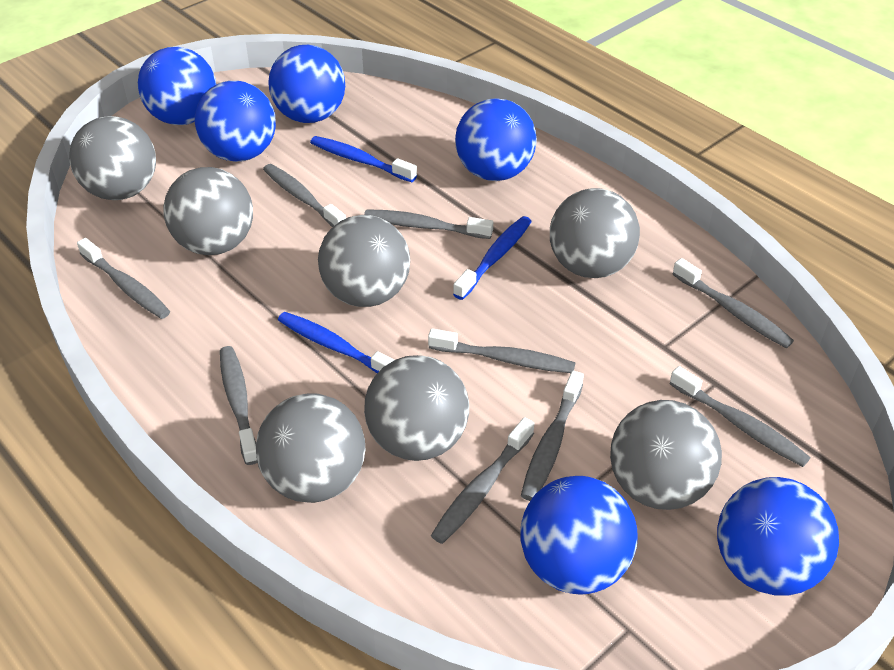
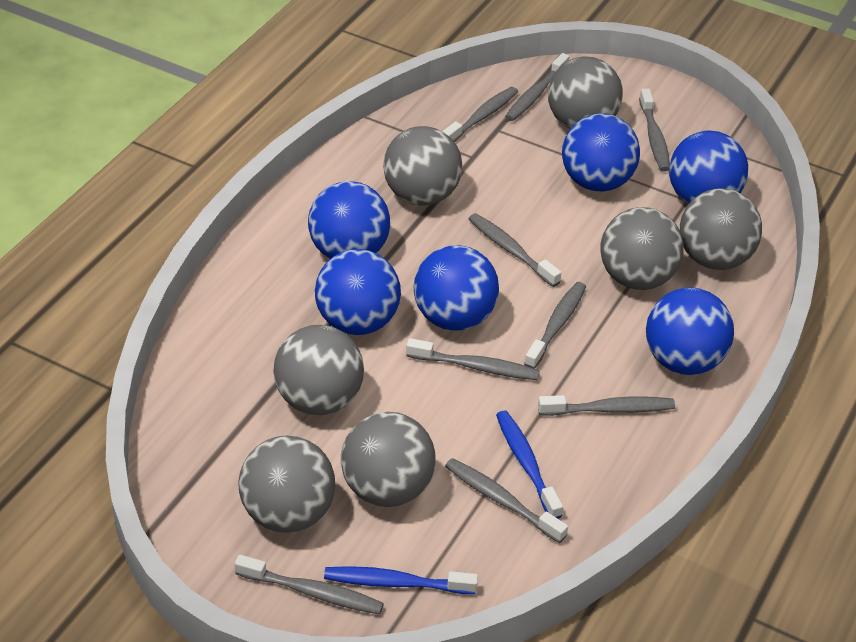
blue toothbrush: [278,312,394,373] [310,136,417,182] [453,216,532,300] = 3 -> [324,566,478,594] [496,411,563,519] = 2

